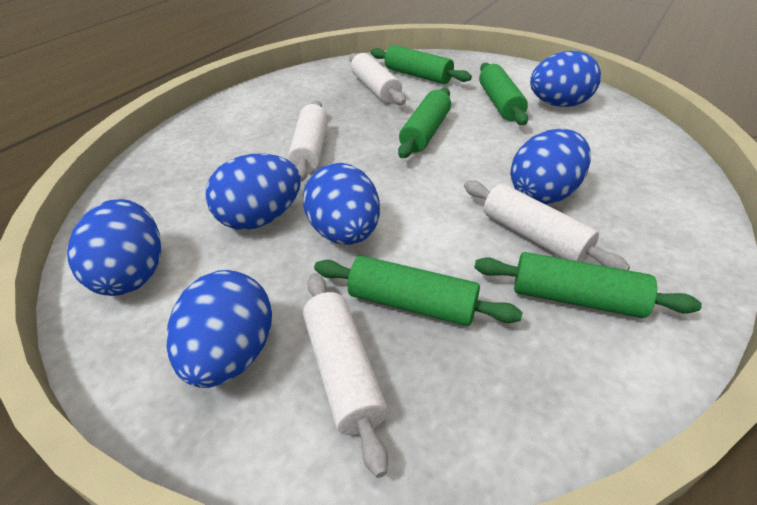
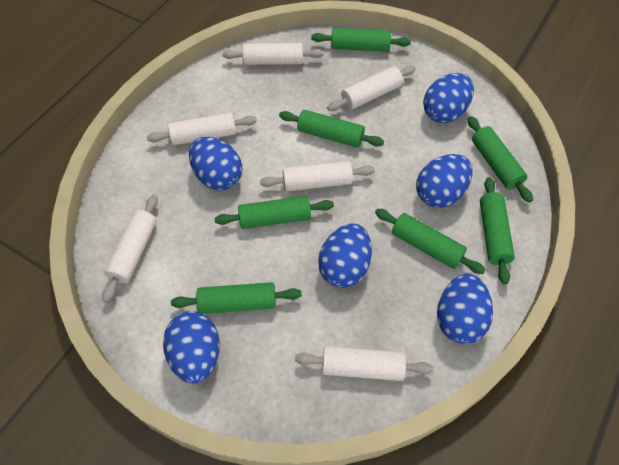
green rolling pin: [314,256,523,326] [371,45,472,84] [398,88,451,158] [474,252,702,318] [479,63,528,125] = 5 -> [171,282,302,314] [214,196,334,229] [279,110,384,148] [311,28,411,52] [375,209,486,274] [468,116,533,203] [480,177,515,285] = 7
white rolling pin: [288,101,328,182] [303,273,388,478] [349,53,406,105] [464,180,630,270] = 4 -> [102,195,158,302] [147,112,257,145] [222,43,324,65] [260,161,375,192] [295,346,433,381] [327,66,416,111] = 6

